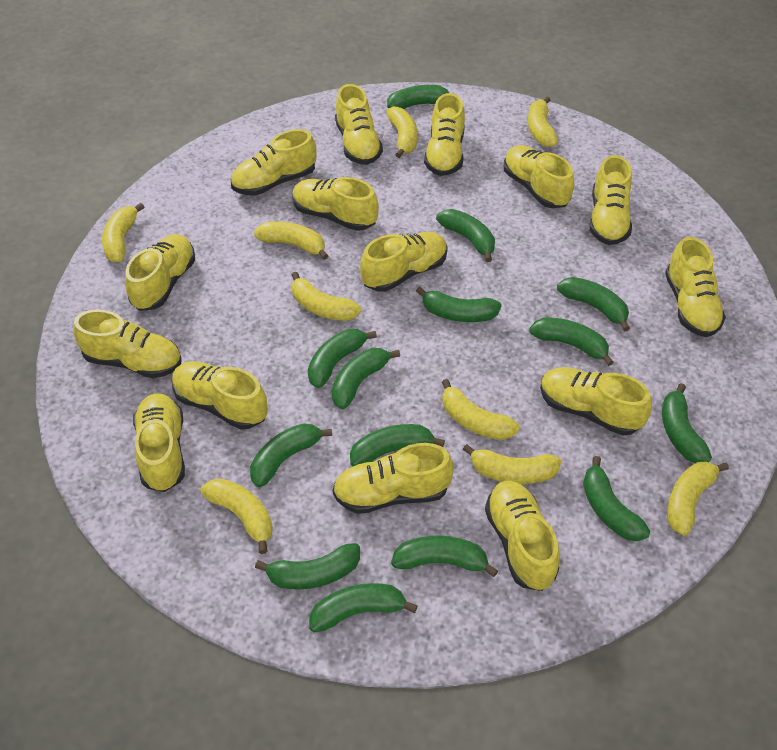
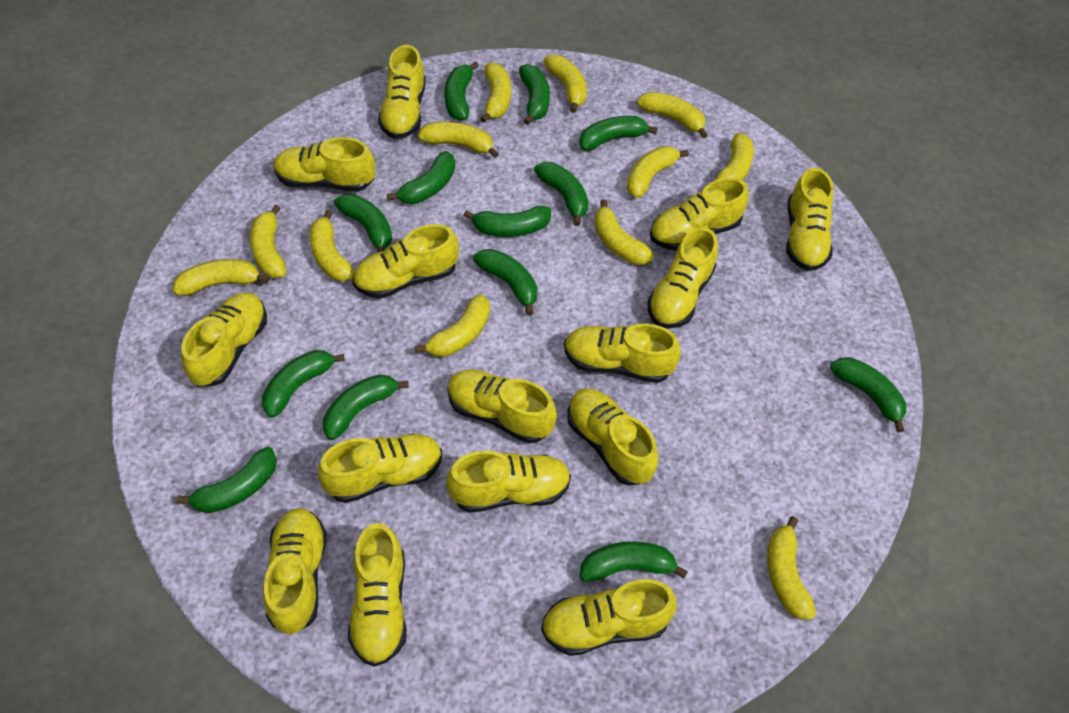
green banana: [250,423,332,487] [255,543,360,590] [308,329,377,388] [309,583,418,632] [331,348,400,409] [350,424,445,467] [387,85,449,109] [391,536,498,577] [416,287,502,322] [436,209,495,262] [529,318,614,366] [557,277,630,331] [583,456,650,541] [662,383,712,463] = 14 -> [177,447,277,513] [262,350,345,418] [323,374,409,440] [334,194,392,253] [387,151,455,204] [445,61,479,121] [463,206,551,237] [473,249,538,315] [519,64,550,125] [534,162,589,226] [579,116,658,151] [579,541,688,581] [830,357,906,432] = 13
yellow banana: [102,203,144,262] [200,478,273,554] [254,221,328,260] [291,272,361,321] [386,106,417,158] [442,379,520,440] [463,444,561,484] [528,97,558,147] [667,461,729,536] = 9 -> [173,259,269,296] [250,205,286,278] [310,210,354,282] [415,294,490,357] [418,122,499,158] [480,62,511,123] [543,54,587,113] [594,199,654,265] [627,146,689,198] [637,92,708,138] [707,133,754,185] [767,516,816,620] = 12

